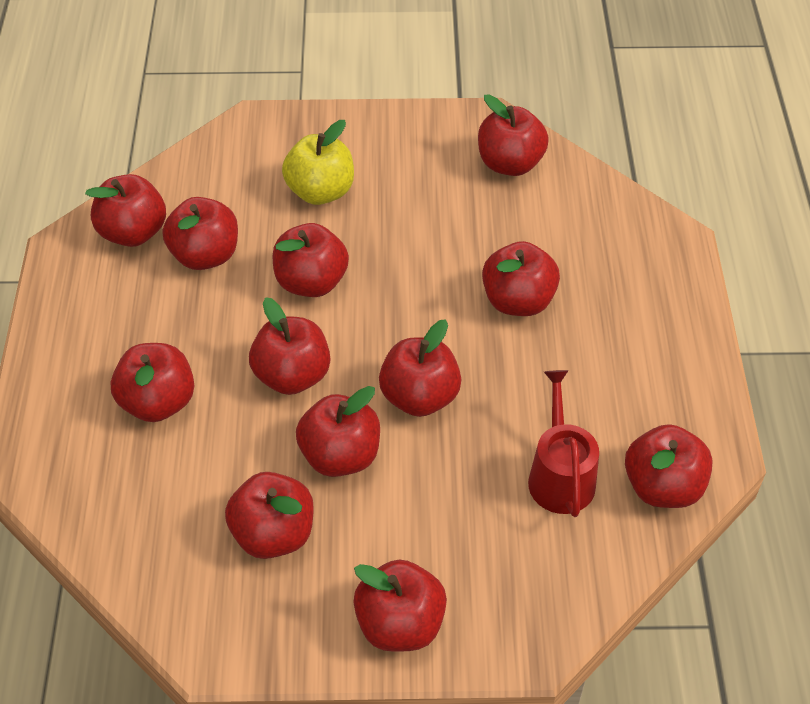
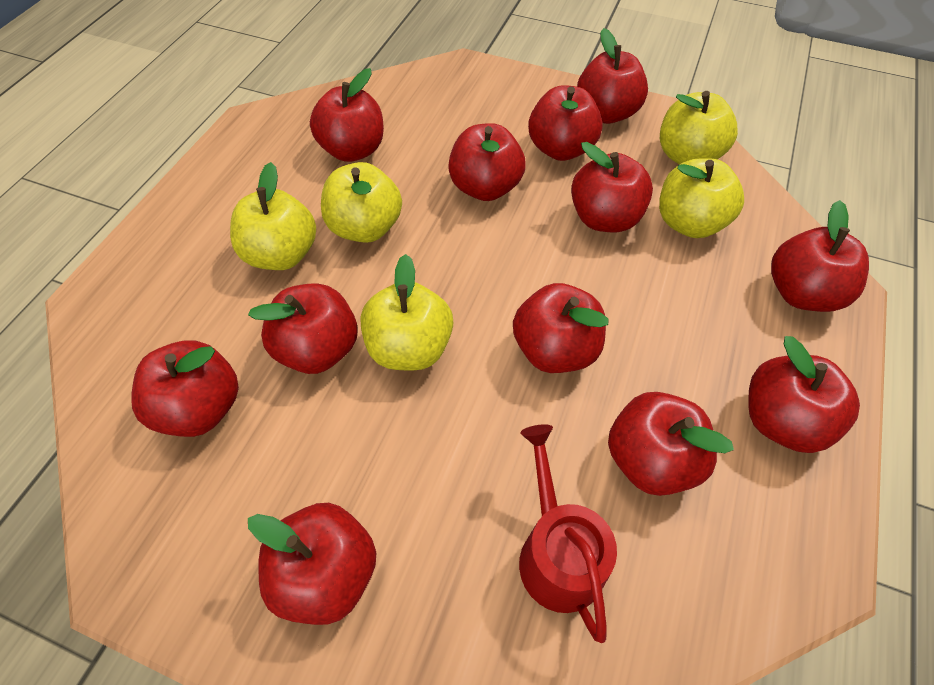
yellow apple: [282,120,354,205] = 1 -> [230,162,316,270] [321,162,402,243] [361,254,453,370] [659,158,744,238] [660,91,738,164] = 5

